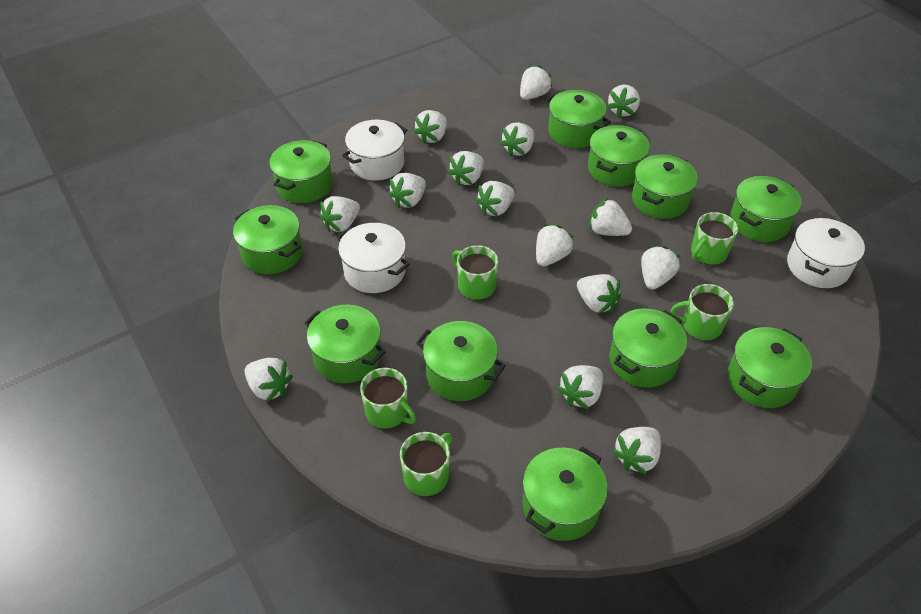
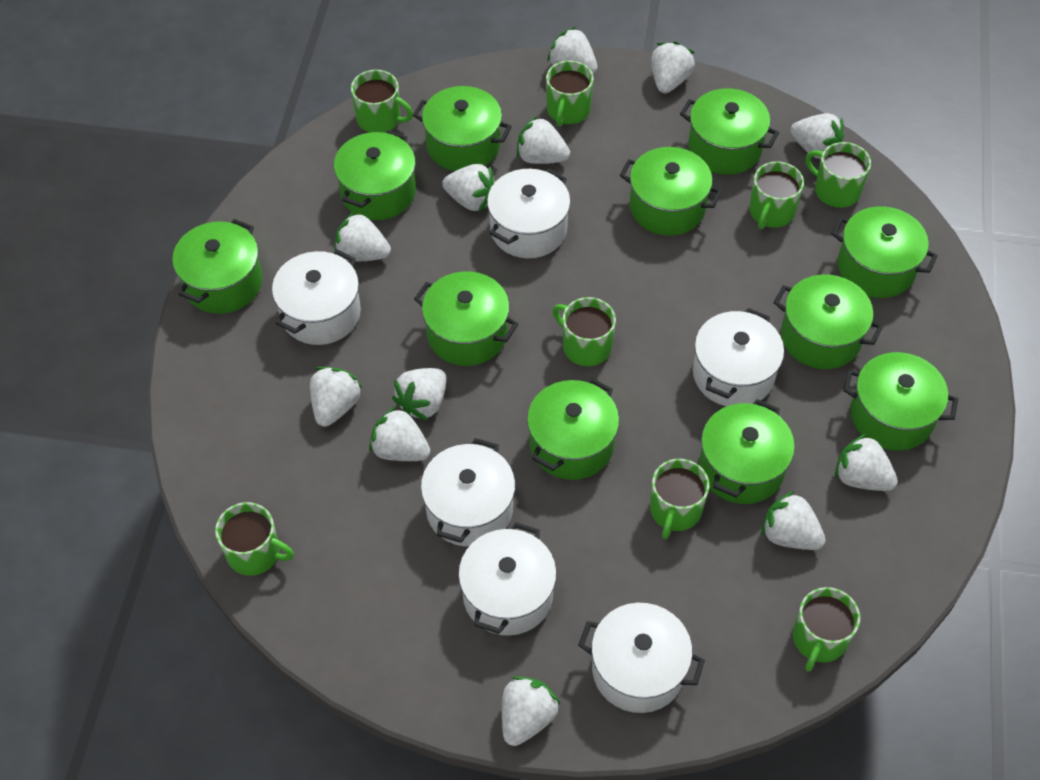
green mug: [360,368,416,429] [400,432,452,496] [452,245,498,300] [670,284,734,340] [691,212,738,265] = 5 -> [215,502,294,576] [351,70,413,133] [546,61,594,126] [553,297,616,366] [650,459,710,539] [749,161,804,229] [793,587,860,672] [805,142,871,208] = 8
white pot: [337,223,410,293] [342,119,407,181] [787,218,865,288] = 3 -> [272,250,361,345] [421,438,515,546] [458,522,557,636] [487,168,571,258] [578,603,705,713] [693,308,784,407] = 6
white strawberry: [245,358,293,402] [319,196,360,232] [388,173,426,208] [413,110,447,144] [448,151,484,186] [475,181,515,216] [500,122,534,157] [520,65,552,100] [536,224,574,266] [557,365,603,409] [577,274,621,314] [589,198,632,236] [607,85,640,118] [612,427,661,475] [641,246,681,290] = 15 -> [310,367,362,427] [335,212,391,261] [369,406,430,461] [392,368,446,421] [442,164,496,212] [502,676,560,746] [517,116,570,164] [547,27,597,74] [651,41,695,93] [761,491,825,550] [790,113,844,159] [835,434,898,491] = 12

